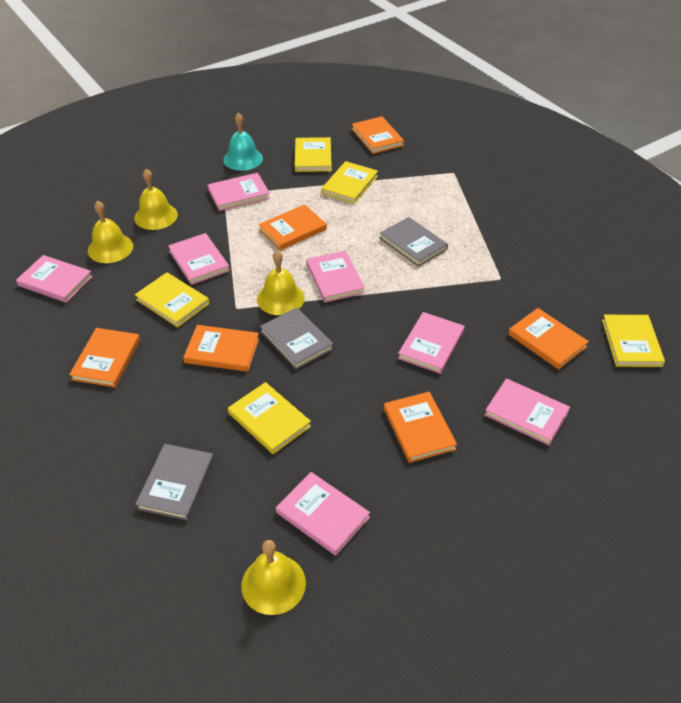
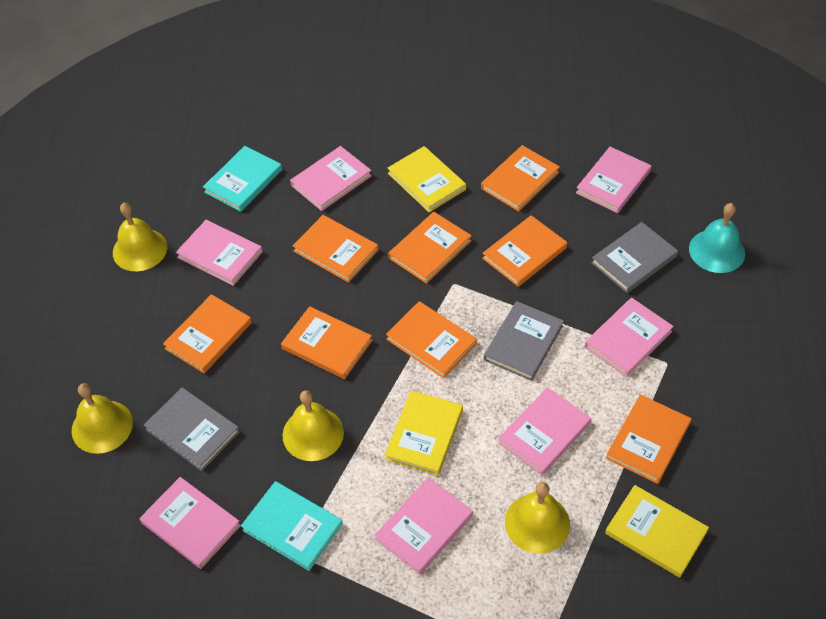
orange book: [69,328,140,387] [183,325,259,372] [258,204,327,250] [352,116,404,154] [384,392,457,463] [508,308,589,369] = 6 -> [163,294,252,373] [281,306,372,379] [293,215,378,283] [386,301,477,379] [388,212,472,284] [481,145,560,212] [482,215,567,287] [606,394,691,484] = 8
turquoise book: none = 0 -> [203,146,282,212] [241,481,343,571] = 2
yellow book: [135,273,209,328] [228,382,311,454] [295,137,332,172] [321,161,378,204] [602,315,665,367] = 5 -> [385,390,463,476] [388,146,466,212] [605,485,709,578] = 3

